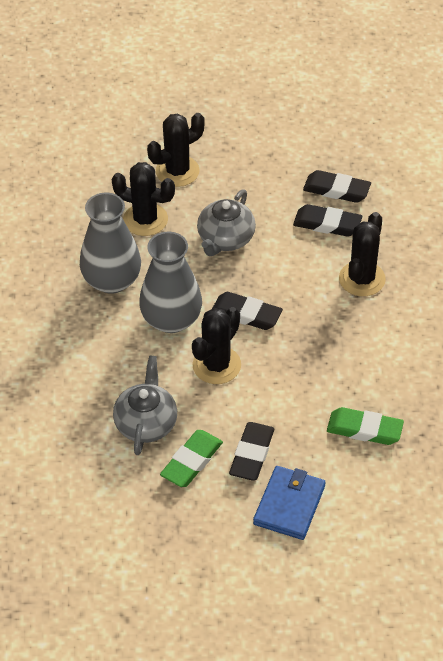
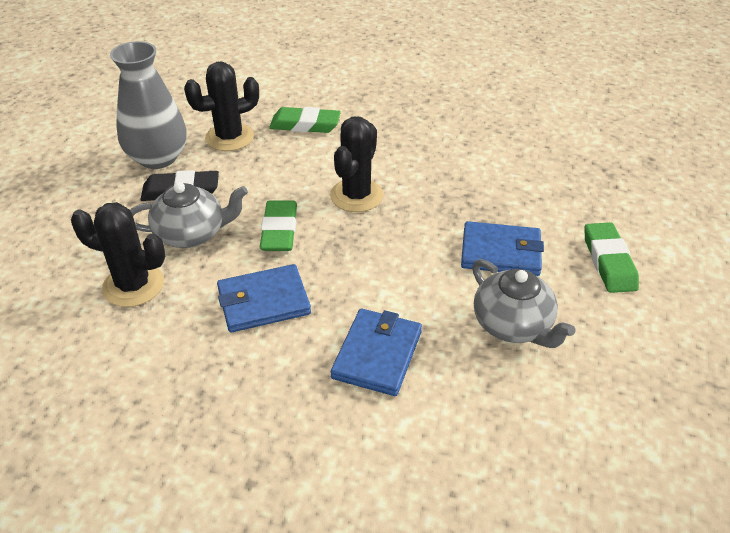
black cactus: [112,162,175,236] [147,113,205,187] [192,307,241,384] [339,212,386,296] = 4 -> [71,202,165,307] [184,62,259,151] [330,117,383,212] = 3
black eraser: [212,292,283,330] [229,422,274,481] [293,204,362,237] [303,170,371,203] = 4 -> [140,170,219,201] = 1
blue wallet: [253,466,325,540] = 1 -> [217,264,311,333] [331,308,422,396] [461,221,544,276] = 3
green eraser: [160,430,223,487] [327,407,404,445] = 2 -> [260,200,297,251] [269,107,341,133] [584,222,639,293] = 3
grey vase: [80,193,141,294] [139,232,202,333] = 2 -> [110,41,187,169] = 1

